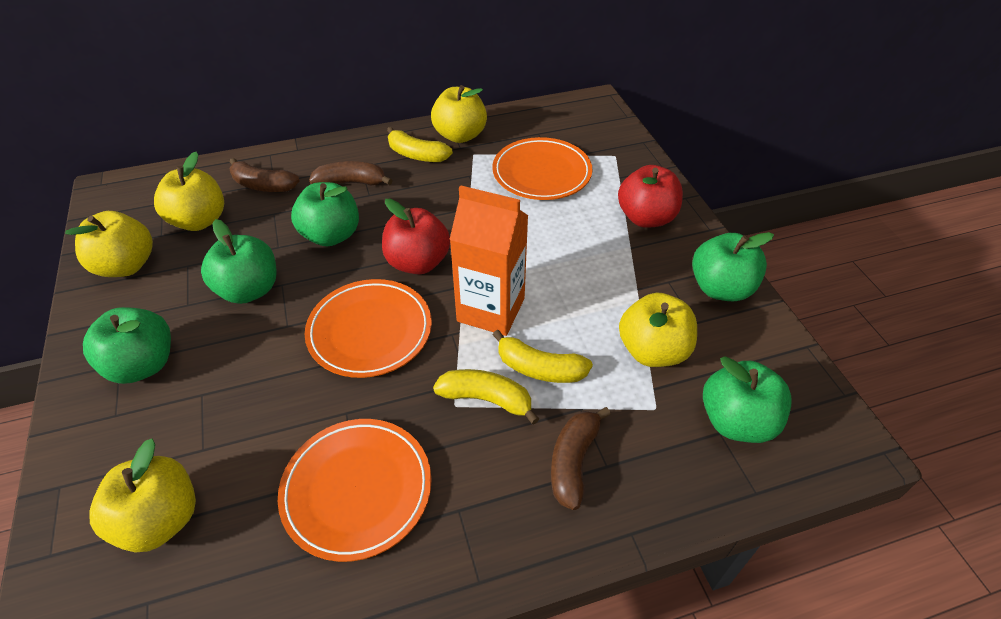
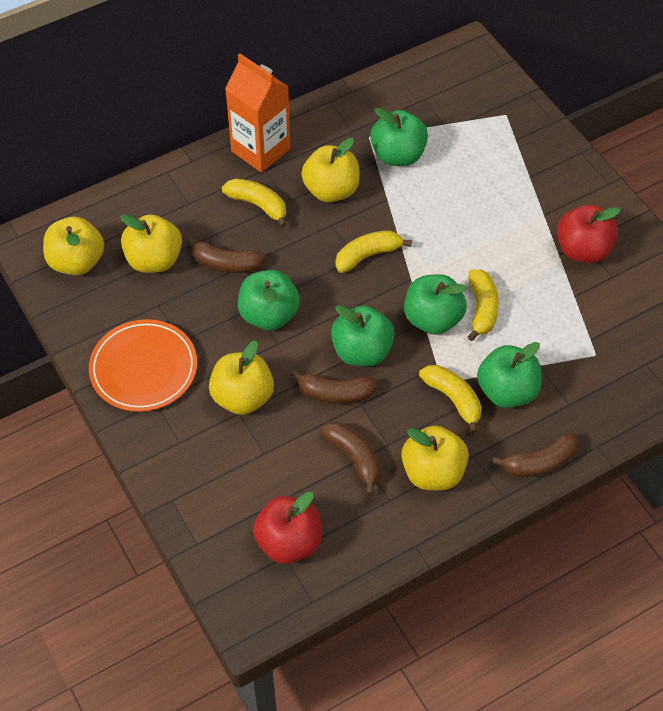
brown banana: [229,158,299,192] [309,161,393,185] [551,407,611,510] = 3 -> [186,237,266,273] [290,370,378,404] [320,422,381,495] [492,433,578,478] = 4
orange plate: [278,419,432,562] [304,279,432,378] [492,137,593,200] = 3 -> [89,319,197,412] = 1
yellow banana: [387,127,453,162] [433,369,539,425] [493,330,593,383] = 3 -> [222,178,287,228] [335,230,412,273] [419,365,482,434] [468,270,499,341] = 4

